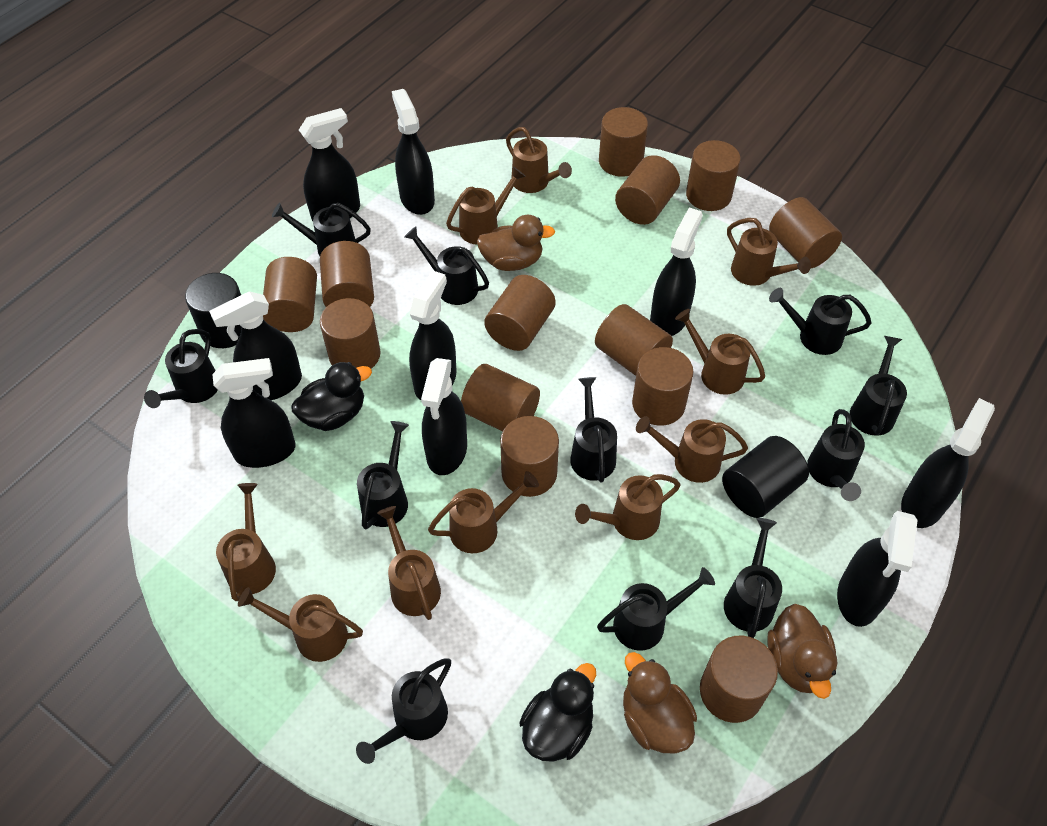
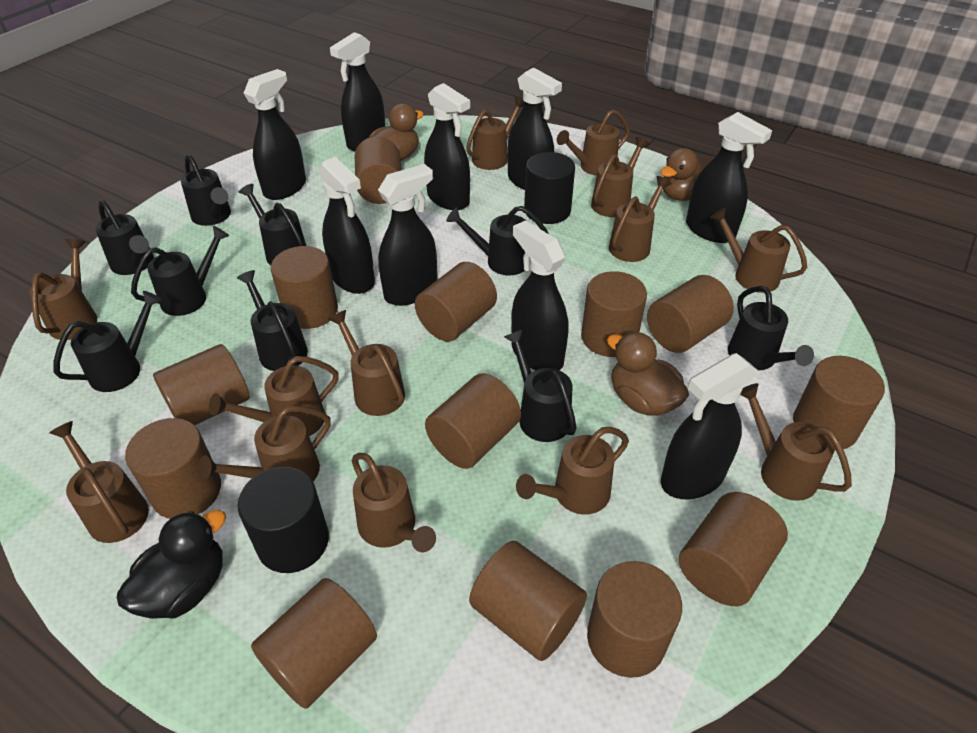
black duck: [291,362,372,431] [519,663,596,762] = 2 -> [117,510,226,619] = 1
black watering can: [144,329,218,408] [272,203,371,256] [356,659,451,764] [357,421,409,529] [404,226,489,305] [570,377,617,482] [597,567,715,651] [724,518,782,638] [769,288,871,355] [807,409,865,501] [850,336,907,436] = 11 -> [53,291,162,392] [95,200,154,275] [131,226,229,316] [181,154,231,226] [237,270,308,371] [239,184,306,265] [446,206,549,275] [504,329,577,442] [728,286,814,370] = 9
brown watering can: [216,483,276,601] [238,587,363,662] [377,506,441,620] [428,471,539,553] [446,167,526,244] [506,127,572,193] [575,474,681,540] [636,416,748,483] [675,309,765,395] [727,218,811,286] = 10 -> [30,239,97,340] [49,421,149,543] [198,405,331,481] [209,356,339,436] [328,310,405,416] [352,453,436,552] [466,97,524,170] [516,427,629,515] [557,109,630,175] [591,137,650,217] [609,176,672,262] [710,208,807,293] [740,383,852,501] = 13

